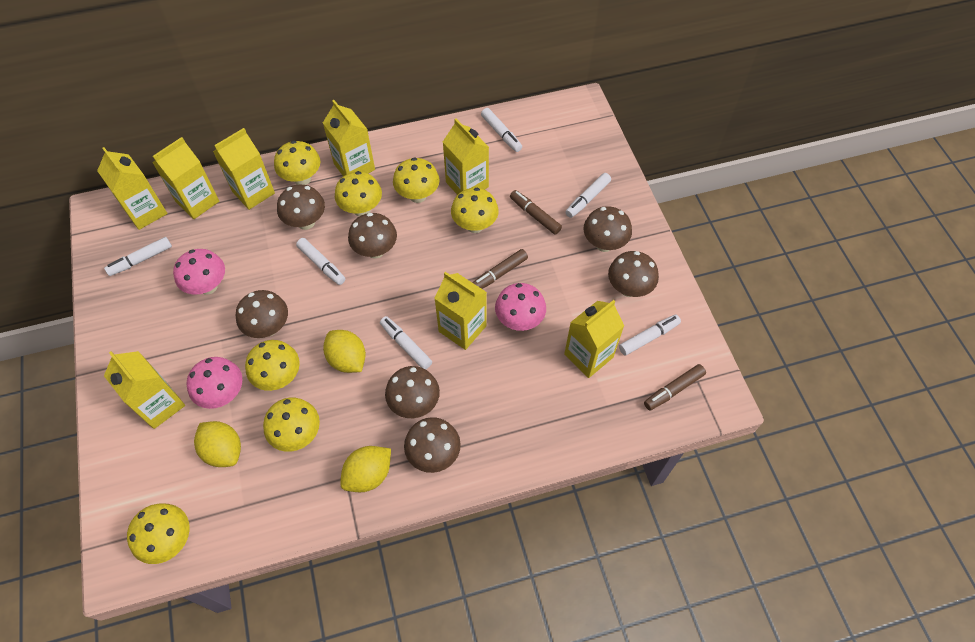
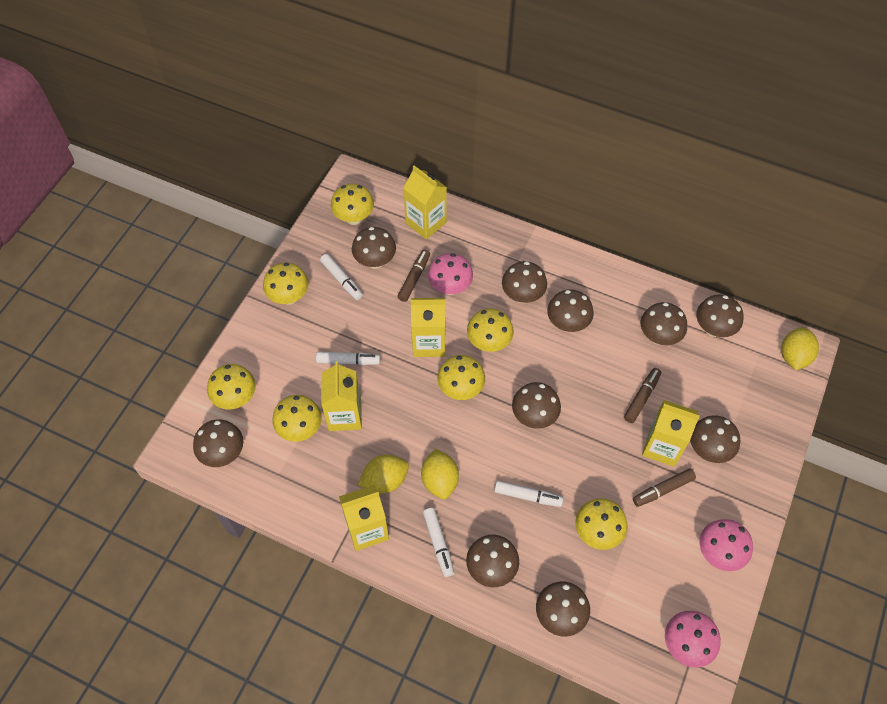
brown mushroom: [235,290,288,338] [277,185,325,230] [348,213,397,258] [385,366,440,418] [404,417,461,473] [583,206,632,252] [608,251,659,297] = 7 -> [193,419,243,467] [352,227,396,269] [466,535,519,587] [502,261,547,303] [512,382,561,429] [536,581,590,637] [547,289,594,332] [641,302,687,345] [690,415,740,463] [696,294,743,337] = 10
white marker: [104,237,172,276] [296,238,345,285] [380,316,432,369] [481,108,522,152] [565,173,611,218] [619,315,681,356] = 6 -> [316,352,380,365] [320,254,363,300] [423,508,454,577] [494,481,564,507] = 4
yellow carton: [97,147,167,230] [104,351,185,429] [152,137,219,219] [213,128,275,210] [323,100,375,176] [434,272,487,350] [443,119,489,195] [564,300,624,378] = 8 -> [321,361,362,431] [339,485,389,551] [403,166,447,239] [411,298,445,357] [642,400,700,467] = 5

